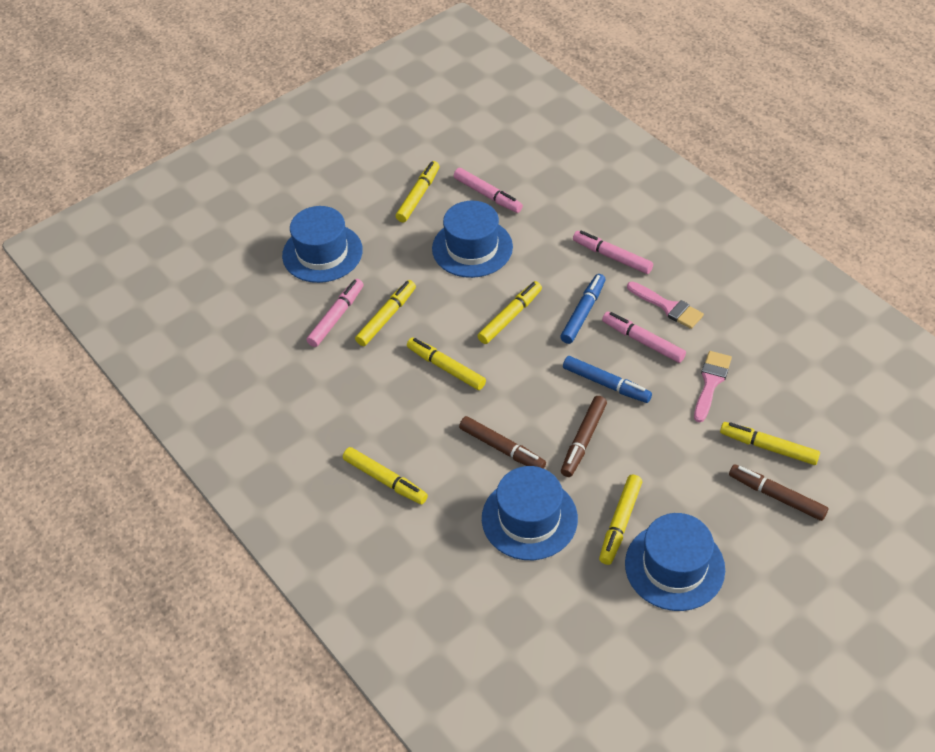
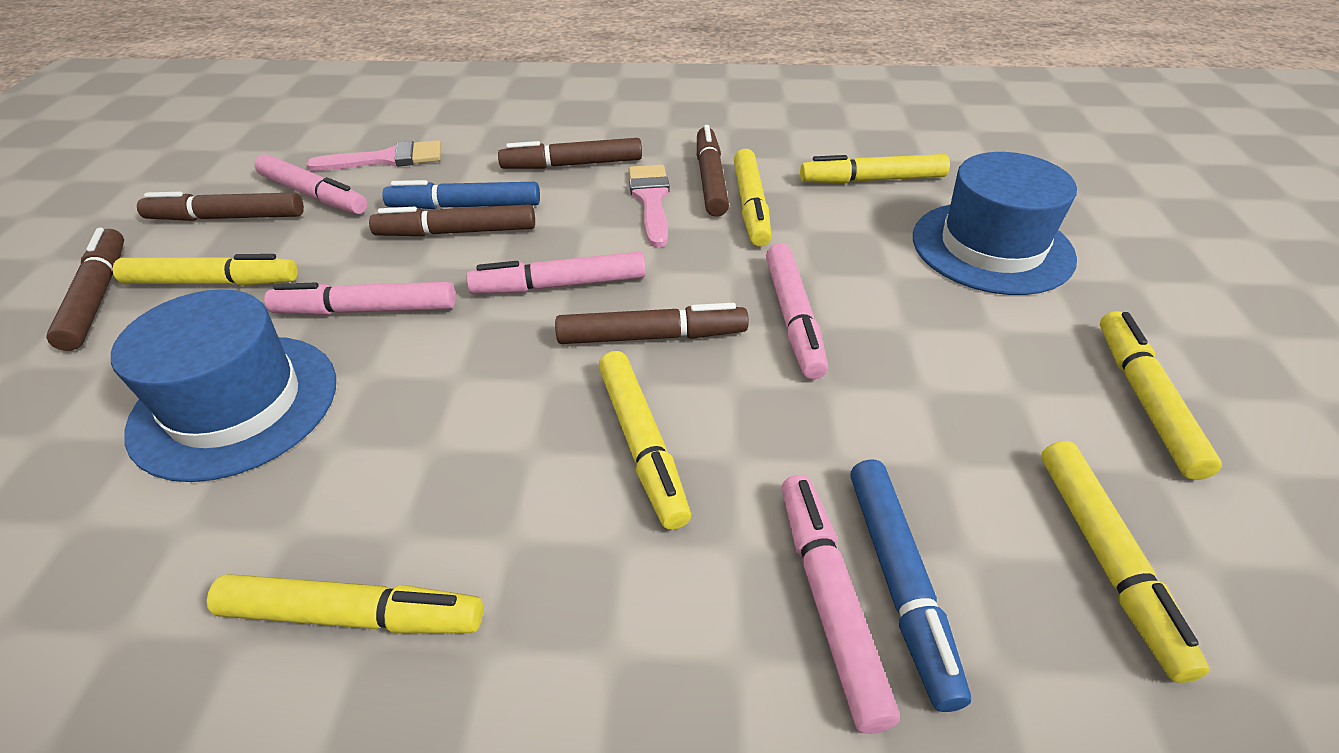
blue hat: [282,206,363,283] [432,201,513,278] [482,466,578,560] [625,513,725,611] = 4 -> [111,289,336,482] [913,152,1077,295] = 2
brown marker: [459,416,546,469] [561,396,607,477] [729,464,828,521] = 3 -> [46,228,124,351] [137,192,304,221] [369,204,535,236] [498,138,642,169] [555,303,749,344] [697,125,729,217] = 6
pink marker: [307,279,364,347] [454,168,523,213] [573,231,653,274] [602,311,686,363] = 4 -> [254,154,367,214] [264,282,456,315] [466,252,646,294] [766,243,828,379] [782,475,900,734] = 5

